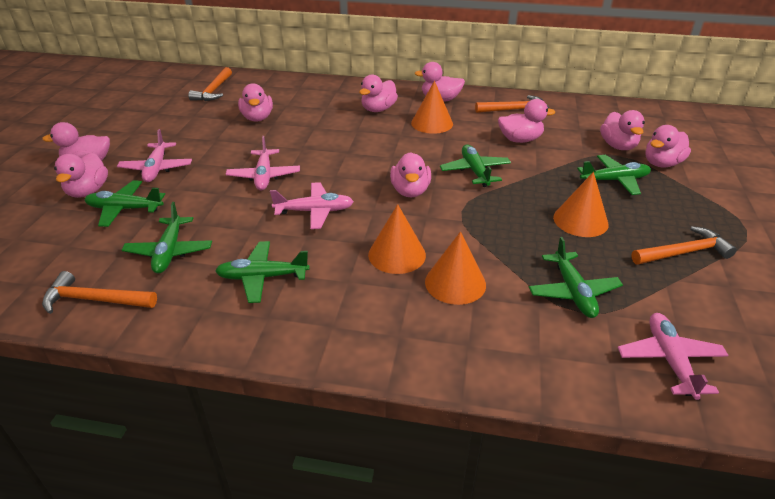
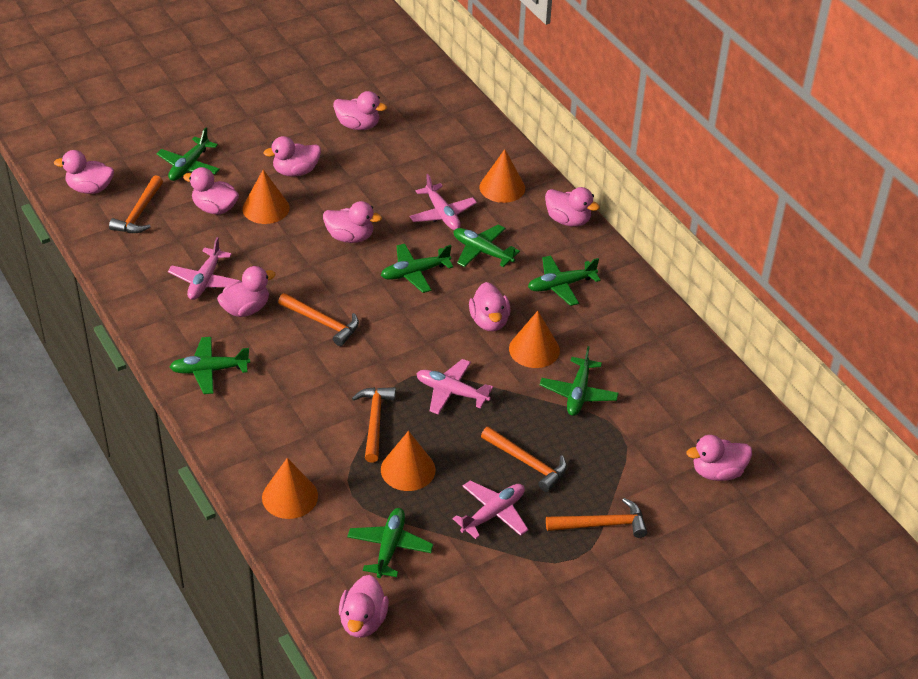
green plane: [84,180,165,227] [122,202,212,273] [215,241,310,303] [440,145,511,187] [529,237,623,318] [577,155,651,195] = 6 -> [156,128,220,181] [170,337,250,394] [347,508,434,578] [381,244,453,293] [454,224,520,267] [528,255,601,306] [540,346,619,416] = 7
orange cone: [368,204,426,274] [411,81,453,134] [425,231,486,305] [553,172,609,237] = 4 -> [242,170,290,224] [262,458,318,519] [381,431,436,491] [480,149,525,203] [509,311,560,368] = 5
orange hammer: [42,271,157,314] [188,67,232,101] [475,95,550,113] [631,226,737,265] = 4 -> [109,175,163,233] [278,293,359,346] [352,387,396,463] [481,426,567,492] [546,498,647,538] = 5
pink duck: [42,122,110,161] [54,152,108,198] [238,83,273,122] [359,75,398,112] [390,152,431,197] [415,62,465,102] [498,99,555,143] [600,110,645,150] [646,125,691,167] = 9 -> [54,150,114,194] [183,167,239,214] [217,266,276,317] [263,136,321,177] [323,201,382,243] [333,91,387,130] [339,575,389,638] [469,282,511,331] [545,187,600,227] [687,435,752,481] = 10

